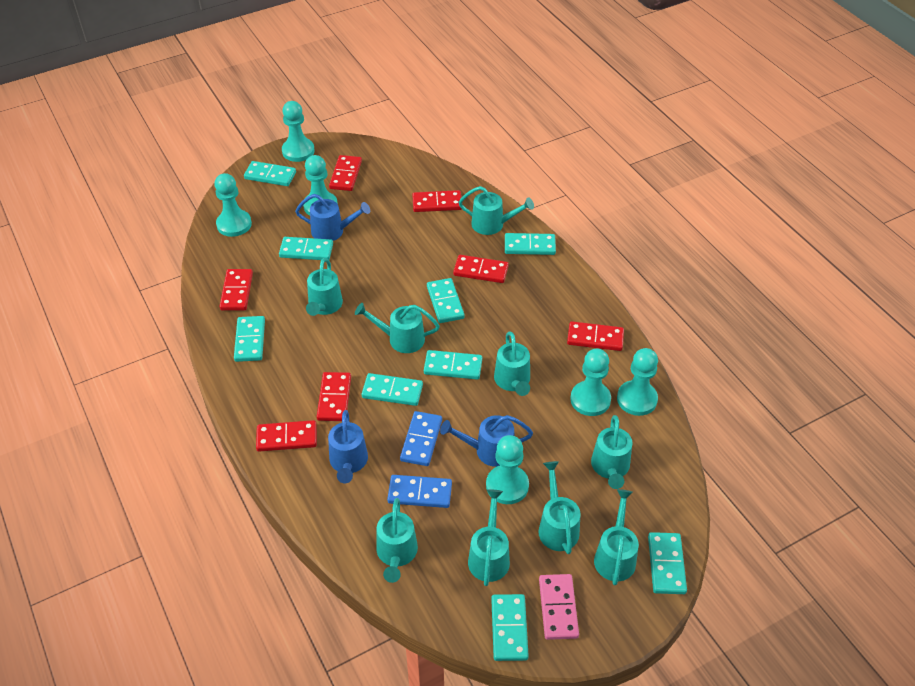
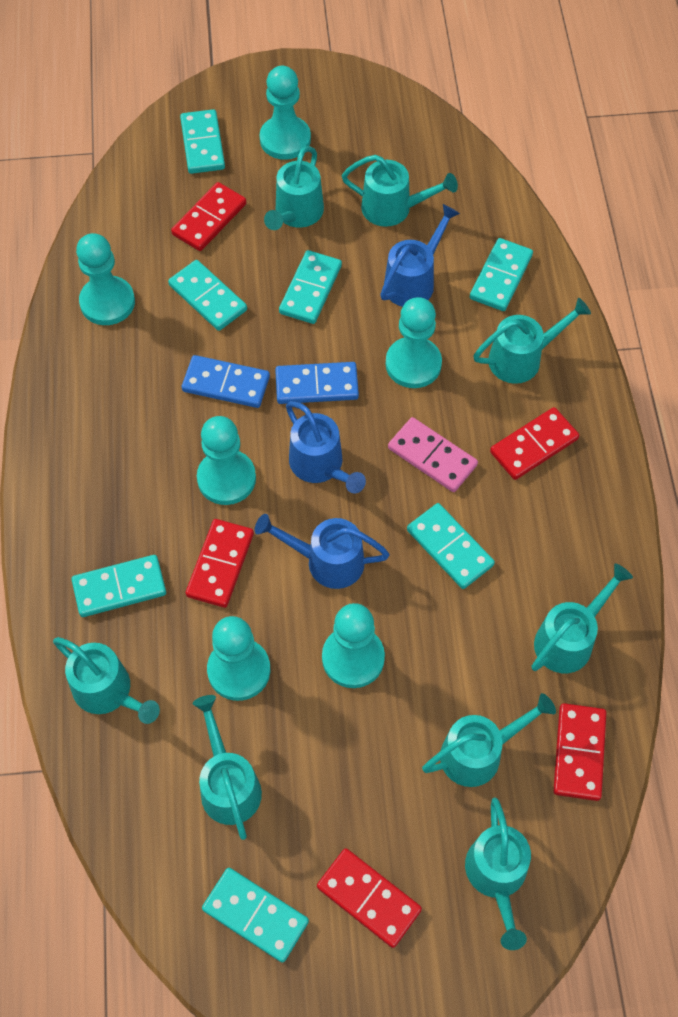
red domino: [219,269,253,310] [256,420,317,452] [317,372,351,421] [329,155,362,191] [412,190,462,212] [453,255,509,283] [567,321,624,351] = 7 -> [171,182,246,251] [186,519,254,608] [317,848,422,948] [490,407,579,480] [553,703,606,801] = 5
turquoise domino: [234,316,265,362] [244,161,296,186] [279,237,333,260] [362,373,423,406] [424,350,482,380] [427,278,465,323] [491,594,529,661] [505,233,556,255] [648,532,687,594] = 9 -> [71,555,166,617] [168,260,247,331] [180,109,225,174] [202,868,309,963] [279,250,342,324] [407,503,495,589] [470,238,533,311] = 7
turquoise watering can: [306,258,343,316] [355,303,440,353] [376,498,418,583] [458,186,534,235] [468,489,510,586] [494,331,530,396] [538,461,581,554] [591,415,632,489] [594,489,639,585] = 9 -> [53,637,160,724] [193,695,262,840] [264,146,324,230] [342,155,458,227] [422,693,556,787] [465,797,531,950] [473,298,591,384] [532,563,633,673] = 8

